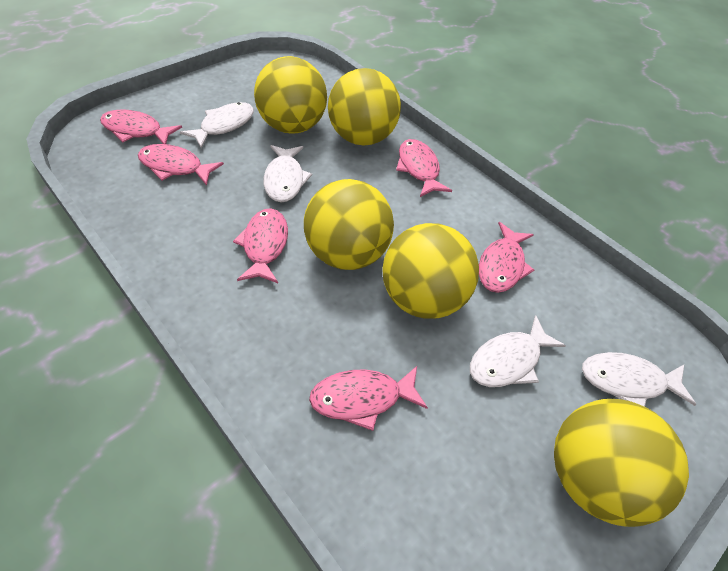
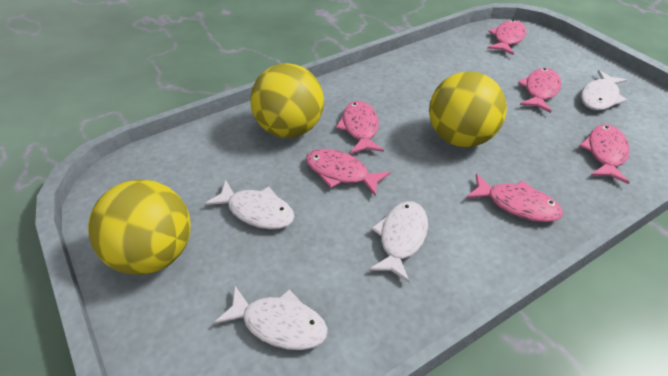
yellow ball: [254,56,327,134] [304,179,394,270] [328,68,401,145] [382,223,479,319] [554,399,689,527] = 5 -> [88,179,191,275] [250,63,324,138] [429,71,507,147] = 3

